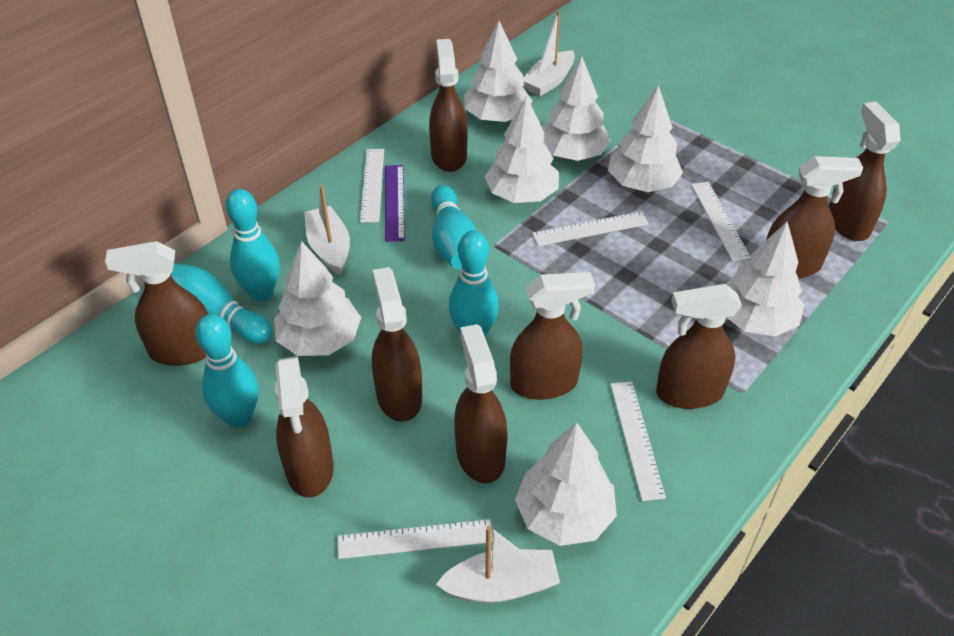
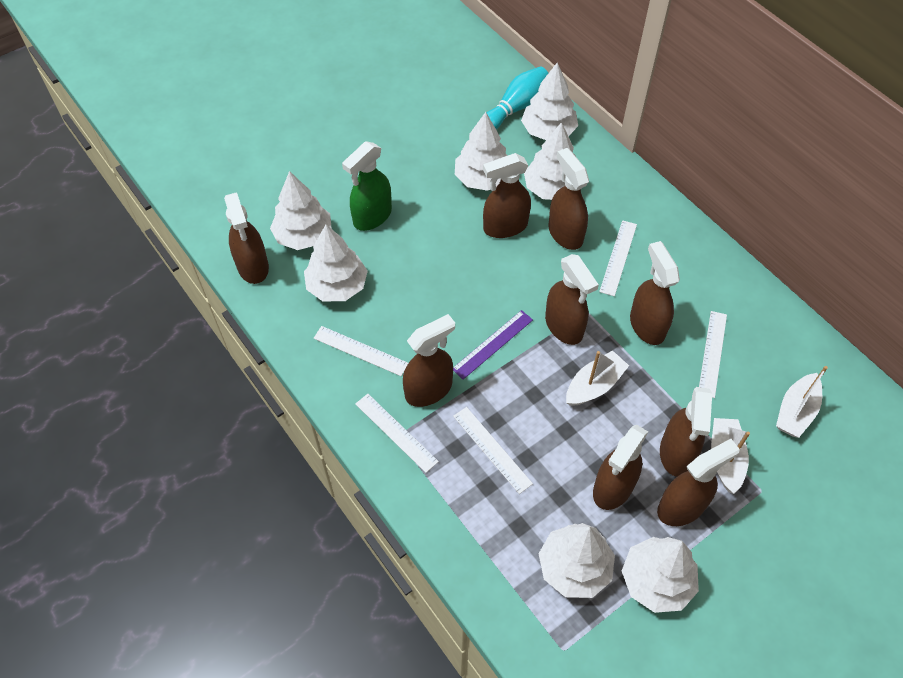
green spray bottle: none = 0 -> [342,141,392,231] = 1
turquoise bowling pin: [171,263,272,344] [195,314,259,428] [226,189,280,301] [431,185,477,270] [449,231,499,337] = 5 -> [486,67,548,129] = 1

